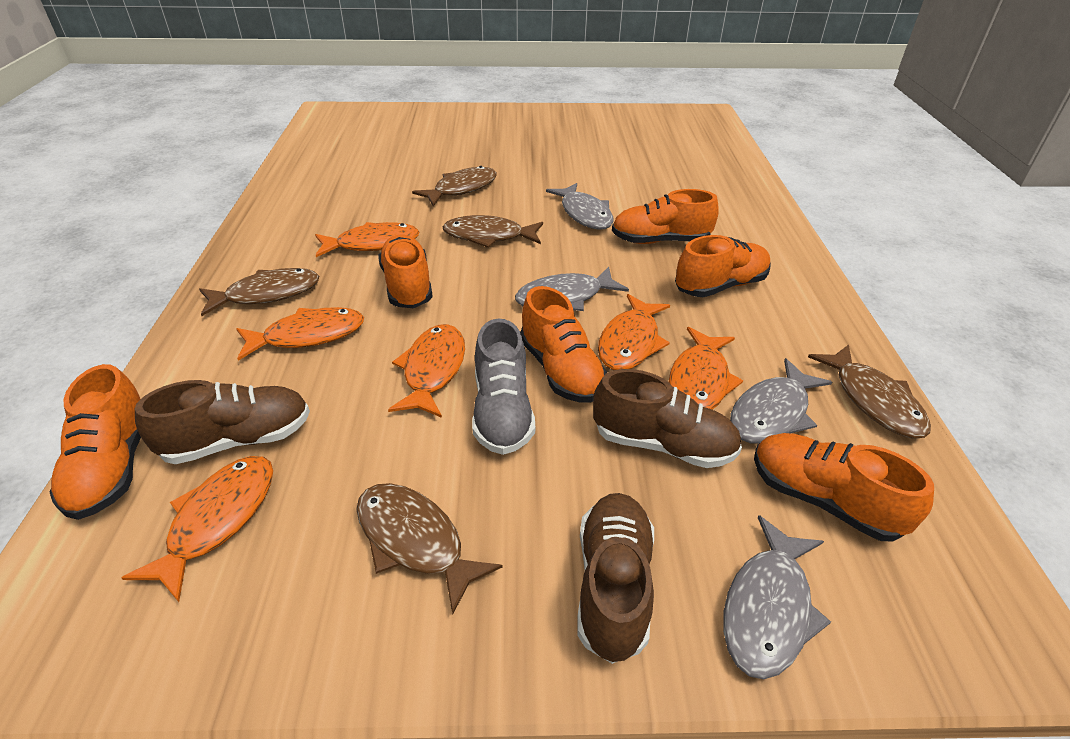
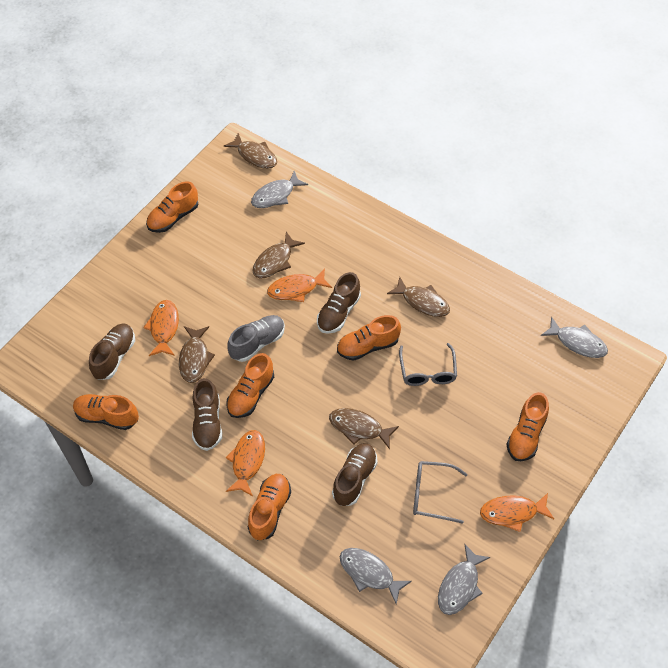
brown shoe: [135,380,310,464] [577,493,654,664] [593,369,742,468] = 3 -> [89,323,135,380] [192,378,222,451] [317,272,361,334] [332,443,378,506] = 4
grey glasses: none = 0 -> [399,343,457,386] [413,461,467,524] = 2
orange fish: [121,456,273,602] [236,307,364,361] [315,222,420,257] [388,324,465,418] [598,294,670,370] [669,327,743,409] = 6 -> [143,300,179,356] [226,430,265,496] [267,268,332,302] [480,493,554,532] = 4

